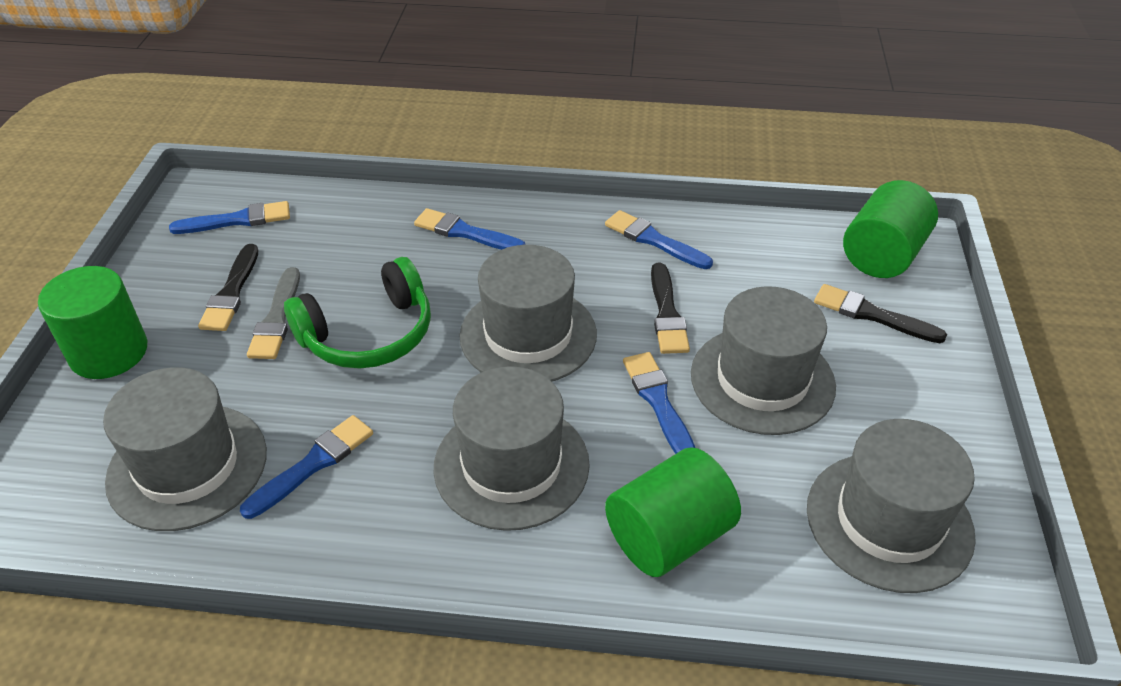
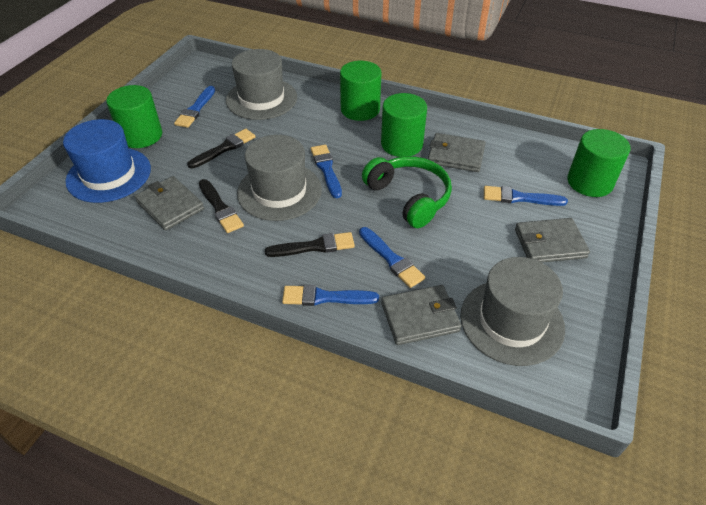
blue hat: none = 0 -> [63,119,151,203] = 1
green cylinder: [38,266,147,379] [605,447,741,577] [843,180,938,278] = 3 -> [106,85,162,148] [340,61,382,121] [381,93,427,157] [567,129,630,197] = 4
grey brush: [247,267,300,359] = 1 -> none = 0
grey hat: [103,367,267,531] [433,366,590,531] [460,245,597,382] [691,286,836,435] [807,419,976,593] = 5 -> [226,49,297,120] [237,135,322,221] [460,257,565,366] = 3
grey wallet: none = 0 -> [135,176,204,230] [381,285,462,345] [428,133,486,172] [515,218,590,263] = 4

